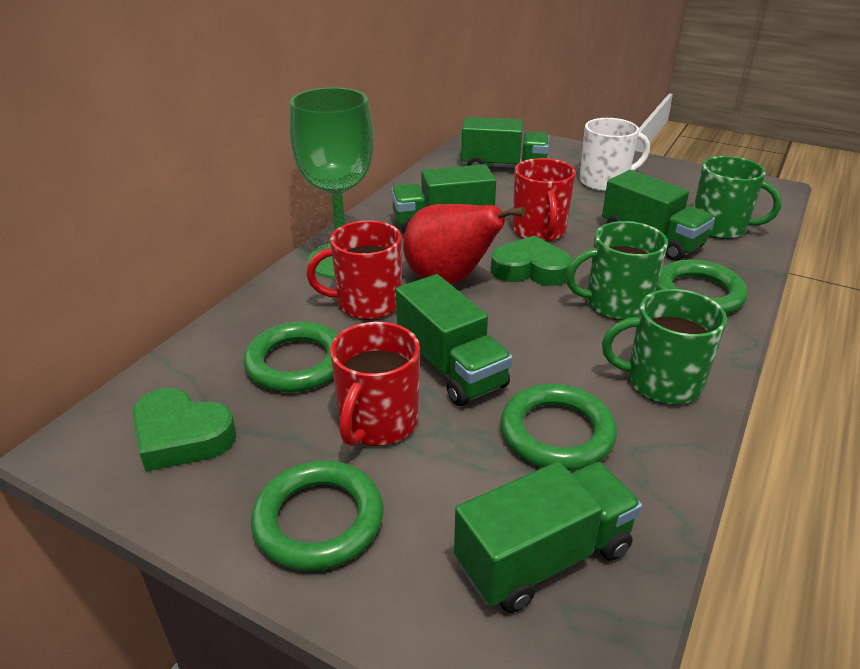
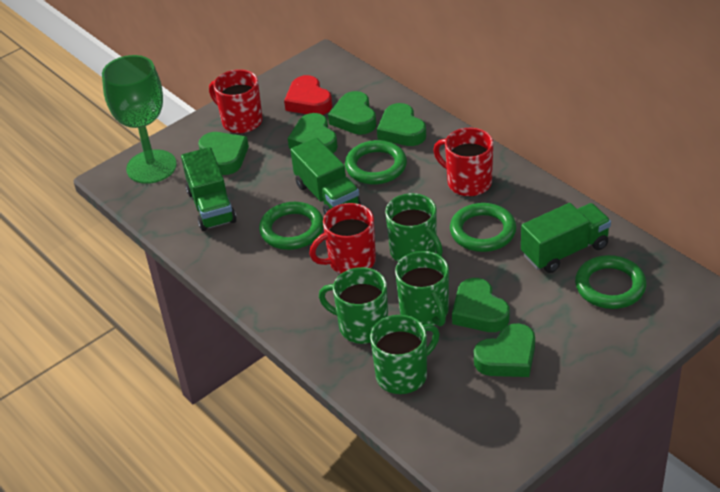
green heart: [132,388,236,472] [491,235,572,286] = 2 -> [198,132,249,175] [288,113,338,153] [328,91,376,135] [377,103,426,146] [452,278,510,332] [474,323,535,377] = 6
green mug: [566,221,668,320] [602,289,727,405] [694,156,782,239] = 3 -> [319,267,388,344] [370,315,440,394] [385,193,443,262] [395,251,449,327] = 4
green truck: [391,164,496,234] [396,274,513,406] [454,462,642,613] [461,117,549,168] [602,170,715,261] = 5 -> [181,147,237,231] [290,138,361,214] [521,203,611,273] = 3
red heart: none = 0 -> [284,75,332,115] = 1
red pear: [403,204,525,284] = 1 -> none = 0
white mug: [580,118,650,192] = 1 -> none = 0

